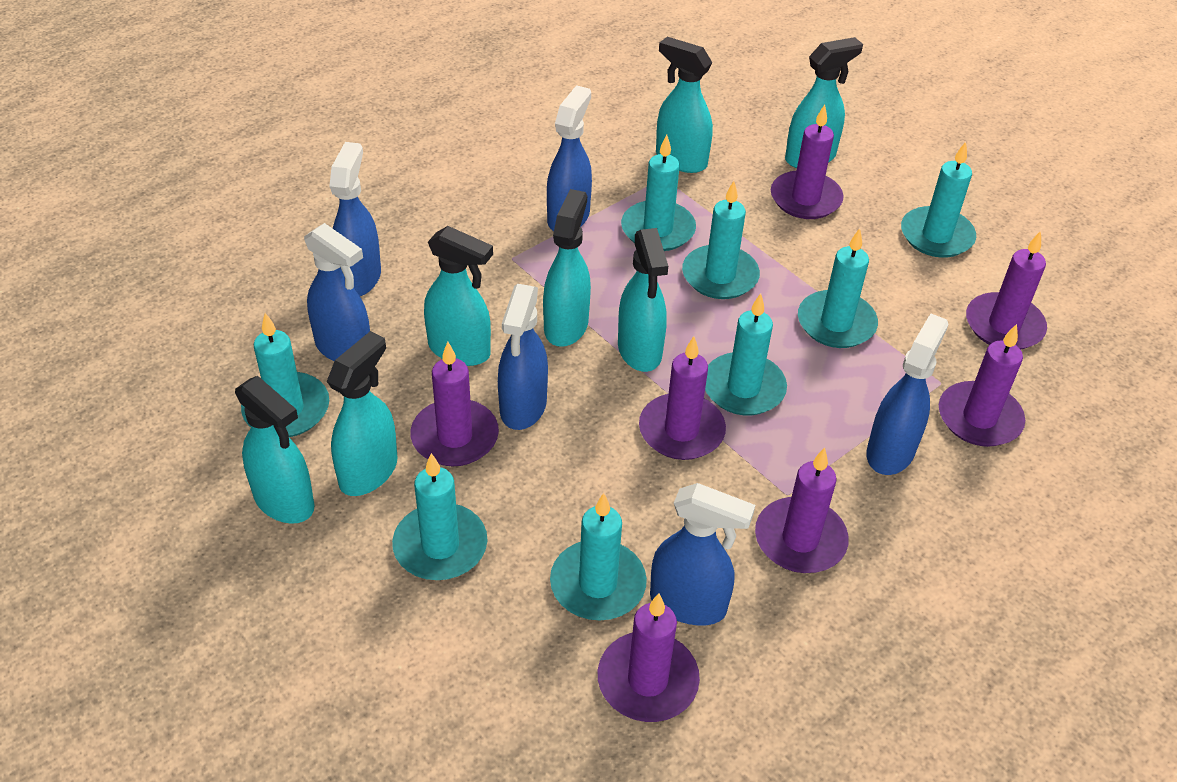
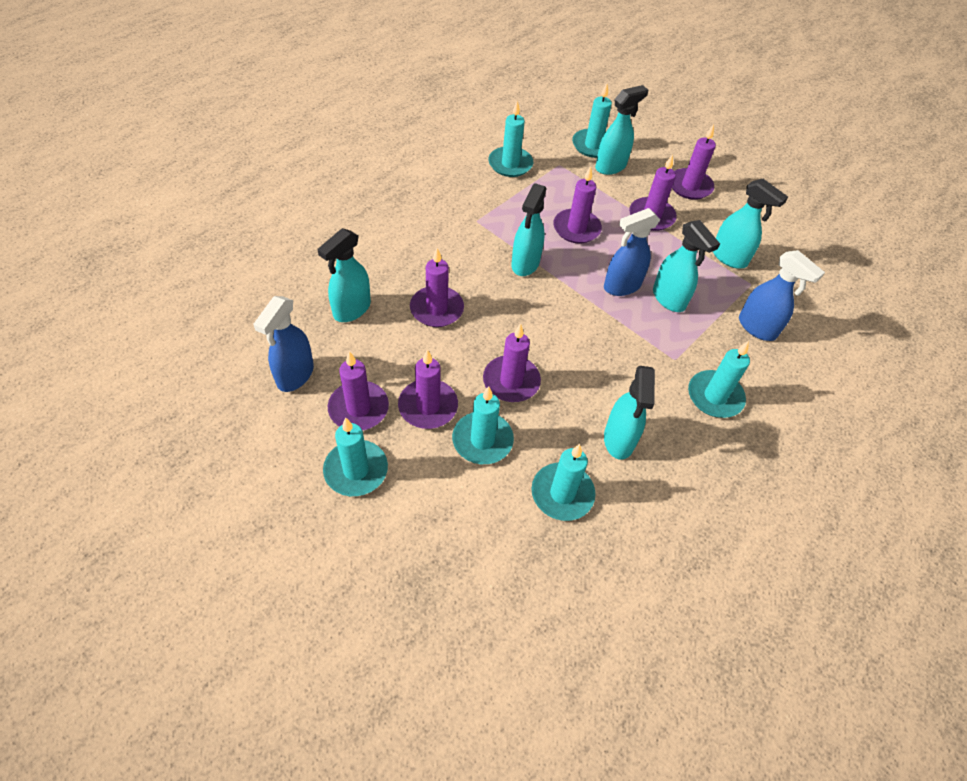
blue spray bottle: [304,223,370,361] [329,142,381,296] [498,284,548,430] [547,85,592,231] [650,483,755,626] [866,313,949,475] = 6 -> [253,296,314,392] [604,208,660,296] [739,250,825,341] = 3
turquoise candle: [241,313,329,437] [392,453,487,580] [550,493,647,620] [621,135,696,251] [682,181,760,299] [705,293,787,416] [798,228,878,348] [901,142,976,258] = 8 -> [323,417,388,496] [452,386,514,464] [488,100,533,177] [531,444,596,521] [572,83,612,158] [688,341,750,418] = 6
turquoise spray bottle: [235,376,315,524] [327,331,397,496] [424,226,493,366] [543,189,591,347] [618,228,668,372] [656,37,713,173] [785,37,863,168] = 7 -> [317,228,371,322] [511,183,547,276] [595,85,648,175] [604,366,655,460] [653,220,720,312] [713,179,788,269] = 6

